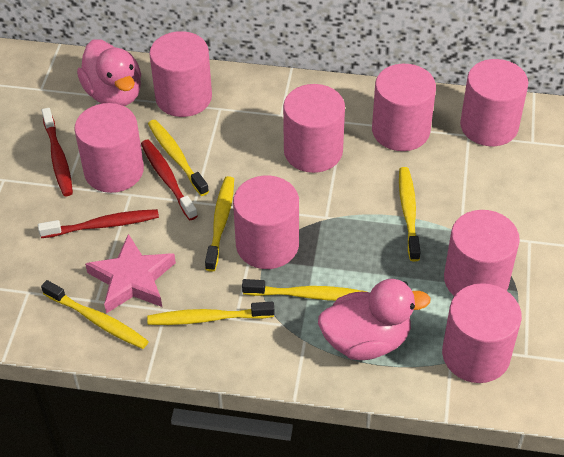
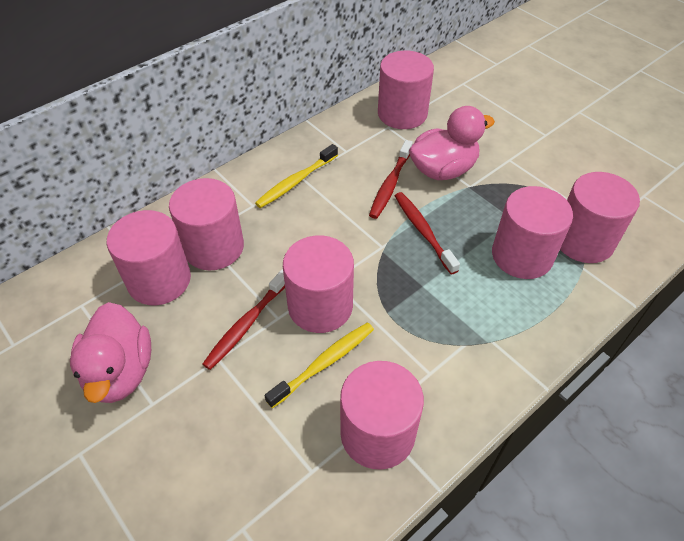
pink cylinder: [75,103,144,193] [149,31,212,117] [233,176,299,269] [283,84,345,173] [372,64,436,151] [442,283,522,383] [444,210,520,296] [460,59,528,146] = 8 -> [107,210,191,305] [169,178,244,270] [283,235,354,333] [340,361,424,470] [378,50,434,129] [492,186,573,279] [560,172,640,263] = 7
pink star: [85,234,176,313] = 1 -> none = 0
yellow toothbrush: [41,280,149,349] [147,302,275,325] [148,120,209,196] [205,176,234,272] [242,279,367,301] [399,167,421,262] = 6 -> [255,144,338,208] [264,322,374,408] = 2

